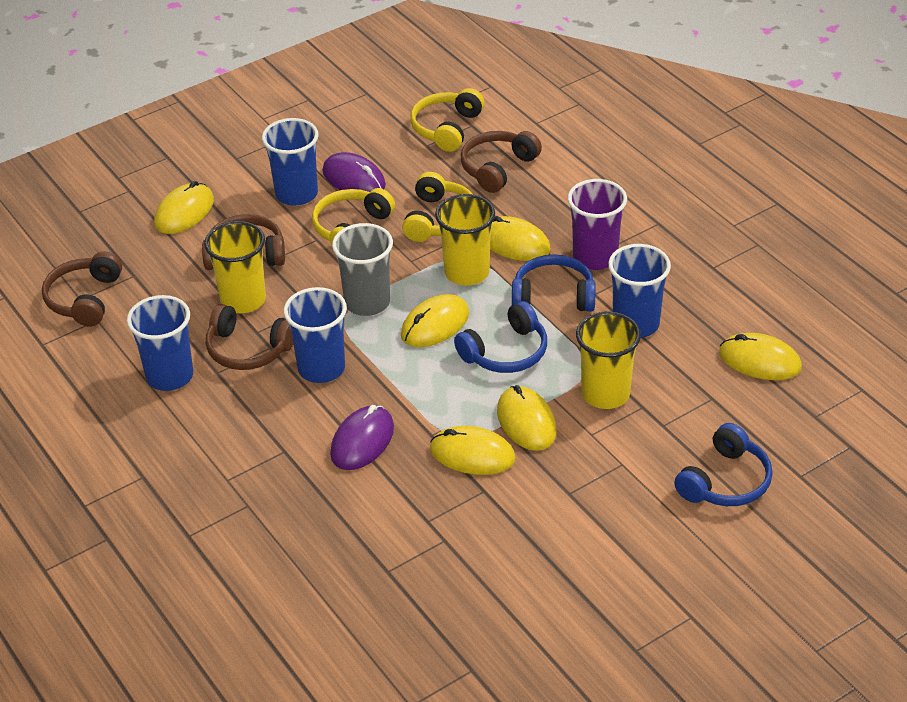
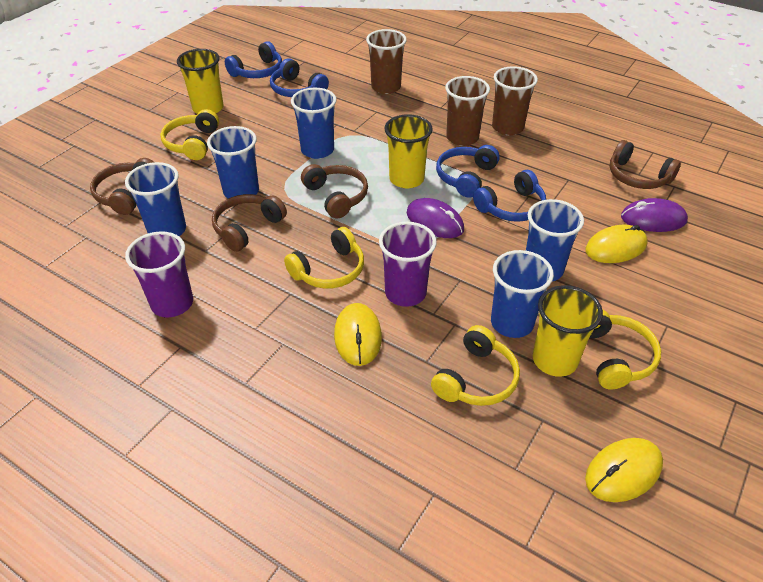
blue cup: [127,295,193,391] [262,118,319,206] [284,287,347,383] [608,244,671,338] = 4 -> [125,162,186,236] [207,126,259,198] [291,88,336,159] [491,250,554,338] [526,199,584,282] = 5
blue headphones: [454,301,547,373] [512,254,596,312] [674,423,773,506] = 3 -> [225,41,282,78] [270,58,329,97] [436,145,500,198] [473,170,546,222] = 4
brown cup: none = 0 -> [366,29,407,94] [445,76,490,146] [492,66,538,135] = 3
grey cup: [332,223,393,316] = 1 -> none = 0
purple cup: [568,179,627,270] = 1 -> [125,231,193,317] [379,222,437,307] = 2
yellow headphones: [312,188,395,245] [402,172,472,242] [410,88,485,152] = 3 -> [160,109,219,160] [284,227,364,289] [431,325,520,406] [590,309,661,389] = 4
yellow mouse: [154,181,214,234] [401,294,469,347] [430,426,516,475] [490,216,551,261] [497,385,557,451] [719,333,802,380] = 6 -> [334,303,382,366] [585,225,648,263] [585,438,663,502] = 3

